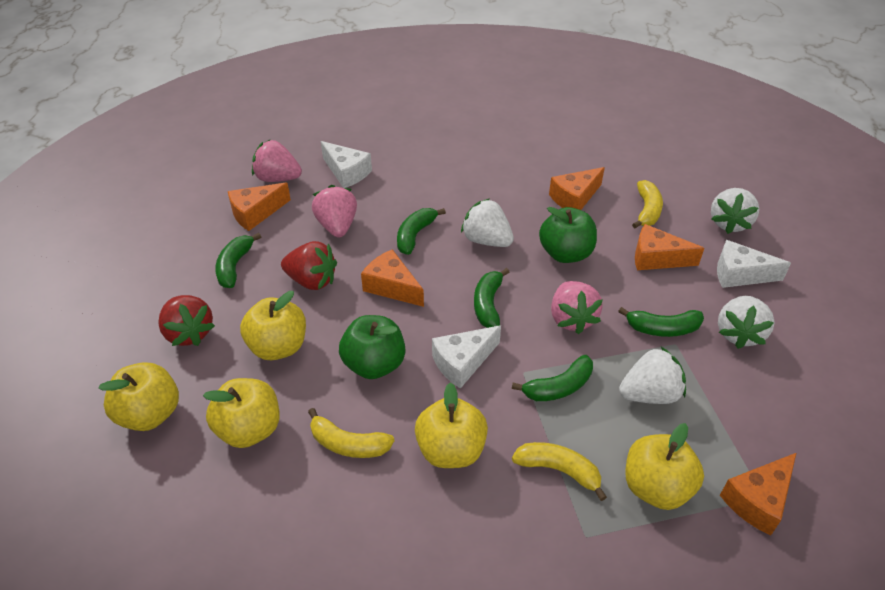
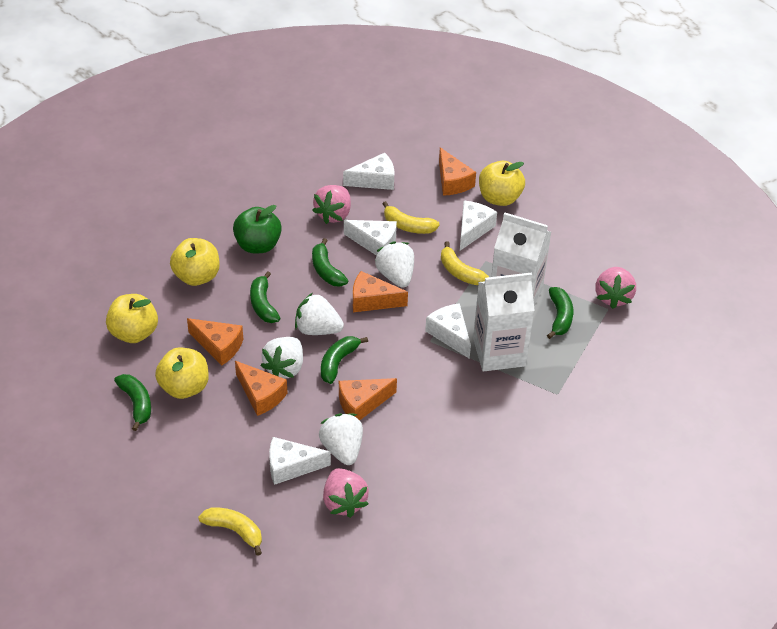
green apple: [339,315,405,379] [539,207,597,263] = 2 -> [233,205,282,253] = 1
red strawberry: [158,295,215,346] [281,241,337,290] = 2 -> none = 0
white carton: none = 0 -> [473,273,535,372] [491,212,551,306] = 2
white cheese: [321,141,372,188] [432,325,501,389] [717,240,791,288] = 3 -> [269,437,331,485] [343,153,394,190] [344,220,397,256] [425,303,471,359] [460,201,497,251] = 5
yellow apple: [98,362,179,431] [203,378,279,448] [240,291,306,360] [415,382,488,468] [625,423,704,510] = 5 -> [106,294,158,343] [155,348,209,399] [170,238,220,286] [479,161,525,206] = 4

